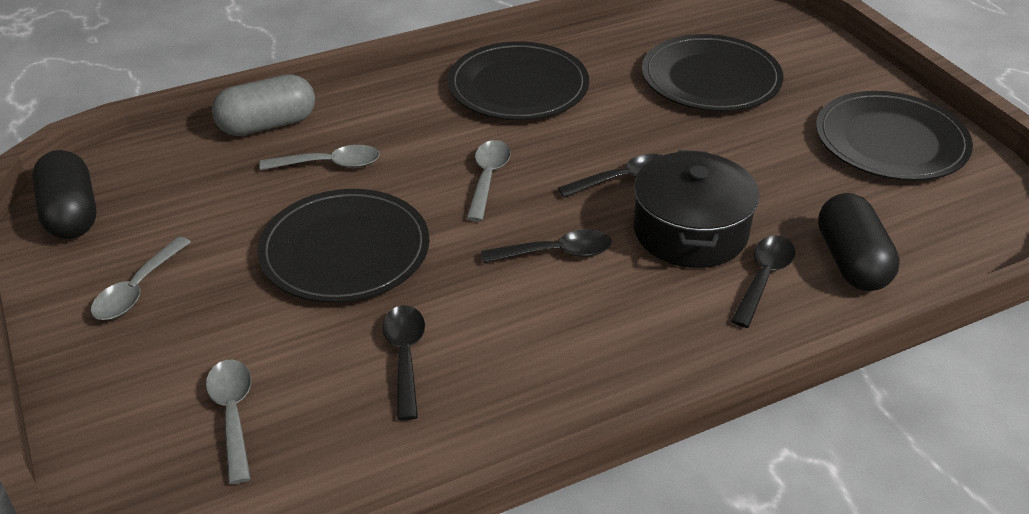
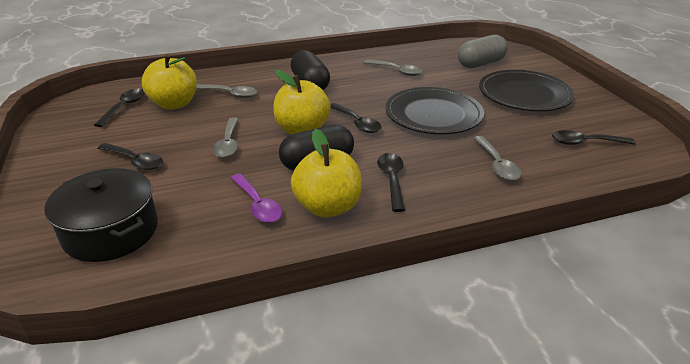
black plate: [257,189,429,303] [448,42,589,120] [642,34,784,111] [816,91,973,181] = 4 -> [385,87,484,134] [479,70,574,111] = 2
black spoon: [382,305,425,420] [481,229,612,263] [558,154,662,197] [731,235,795,328] = 4 -> [94,88,144,127] [97,143,163,170] [330,103,382,133] [377,153,405,212] [552,130,636,145] = 5
purple spoon: none = 0 -> [231,174,283,223] = 1
yellow apple: none = 0 -> [142,54,197,110] [273,70,331,135] [291,129,362,218] = 3

